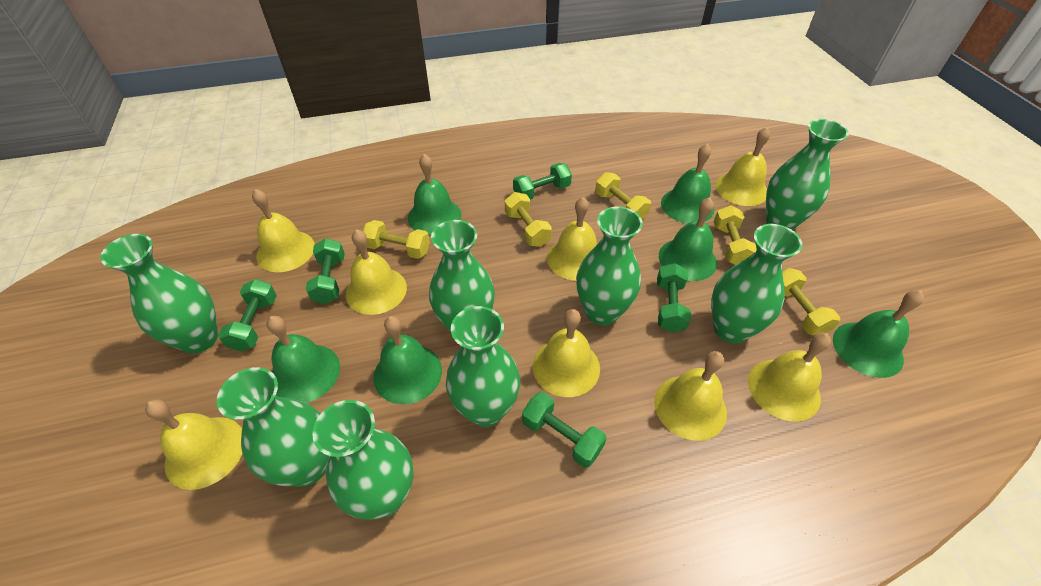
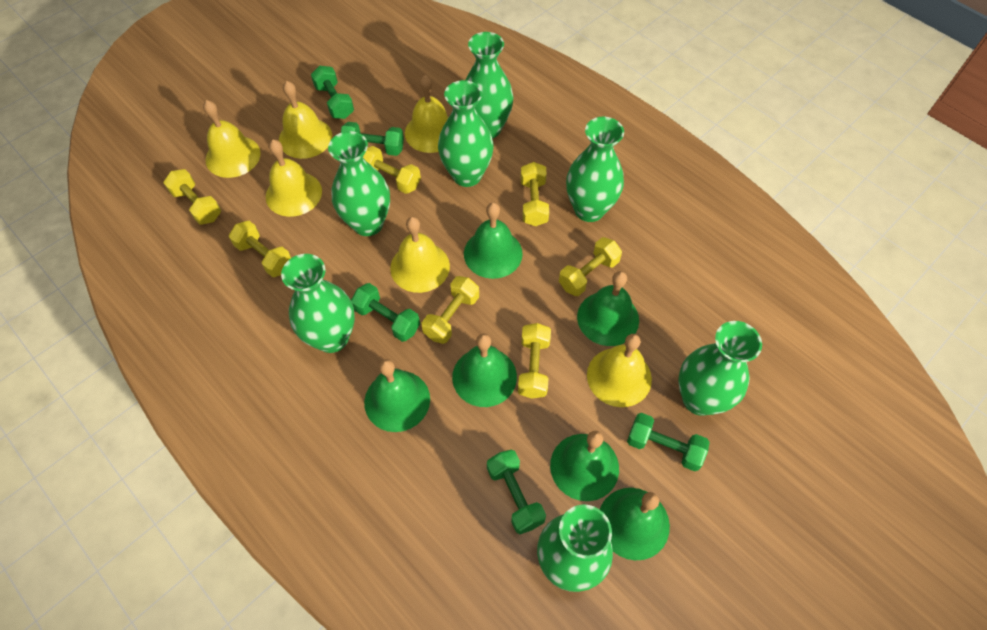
green vase: [100,234,218,354] [217,367,329,487] [312,400,413,520] [429,220,495,332] [446,306,520,427] [576,207,643,325] [711,224,803,343] [766,119,849,230] = 8 -> [281,254,355,353] [328,131,390,236] [438,80,494,187] [465,32,514,139] [537,504,613,592] [566,116,624,222] [678,321,762,416] = 7
yellow bell: [145,399,242,490] [252,189,315,272] [346,229,407,315] [533,309,600,397] [547,197,597,281] [654,351,727,441] [716,127,770,206] [748,333,831,422] = 8 -> [203,100,261,178] [266,140,322,217] [279,81,332,159] [390,217,450,293] [405,75,449,153] [587,334,652,407] = 6
yellow dumbbell: [363,220,430,259] [505,192,552,247] [595,172,651,219] [713,205,756,265] [782,268,840,335] = 5 -> [163,169,221,225] [229,221,291,277] [363,146,421,194] [422,276,479,344] [518,323,551,398] [521,162,549,226] [559,237,622,296] = 7

